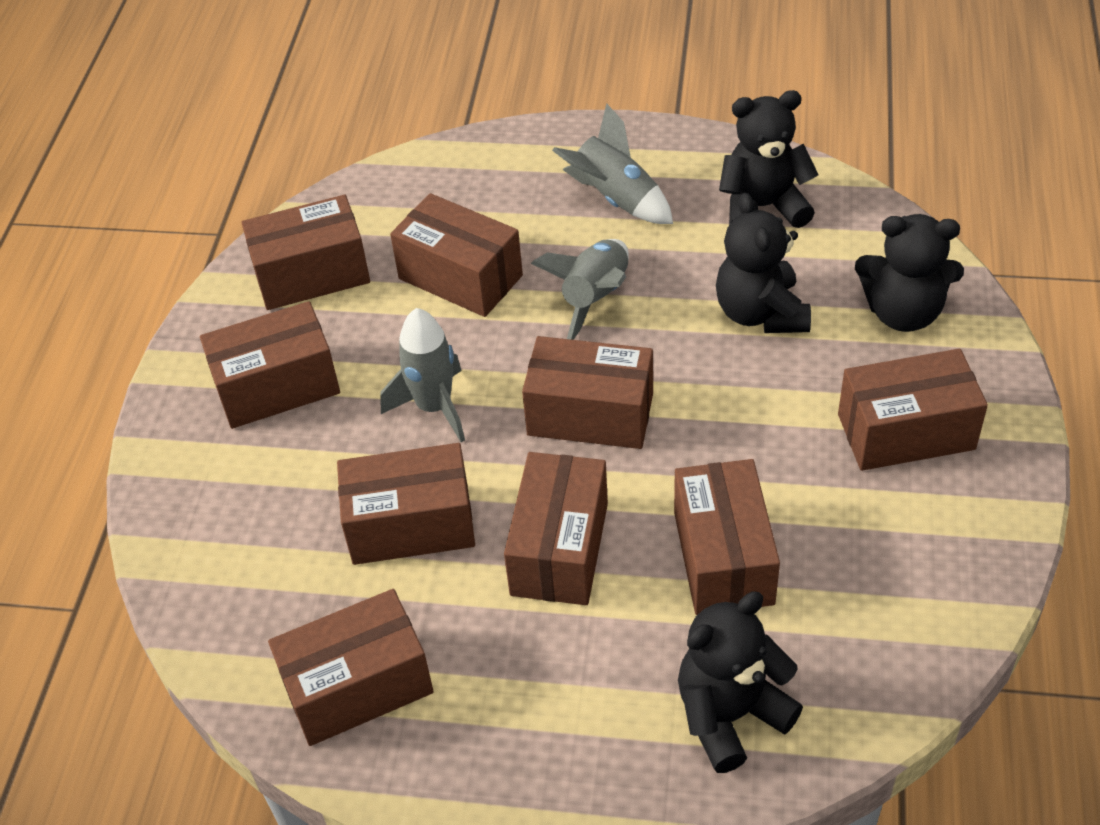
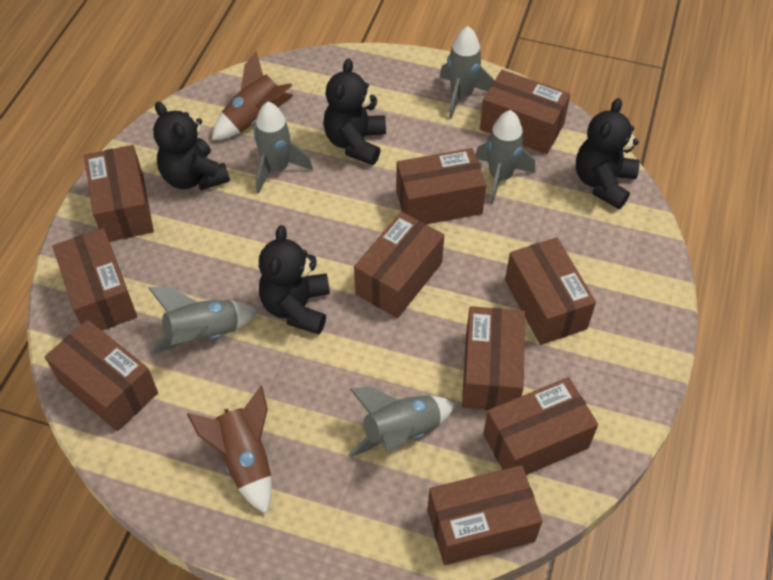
brown box: [200,301,340,429] [241,195,370,310] [268,589,434,746] [337,443,475,565] [390,193,523,317] [504,452,608,605] [522,336,653,449] [674,459,780,615] [838,349,988,471] = 9 -> [45,320,158,431] [52,228,137,330] [84,145,154,242] [354,212,444,318] [396,148,486,224] [427,465,543,565] [462,306,525,410] [480,70,570,154] [483,377,598,475] [505,237,596,345] = 10
brown rocket: none = 0 -> [187,386,272,514] [212,51,294,140] = 2
grey rocket: [380,308,465,442] [531,239,629,340] [552,103,673,224] = 3 -> [148,287,258,354] [254,102,313,194] [348,386,455,457] [439,26,494,119] [475,110,535,204] = 5

